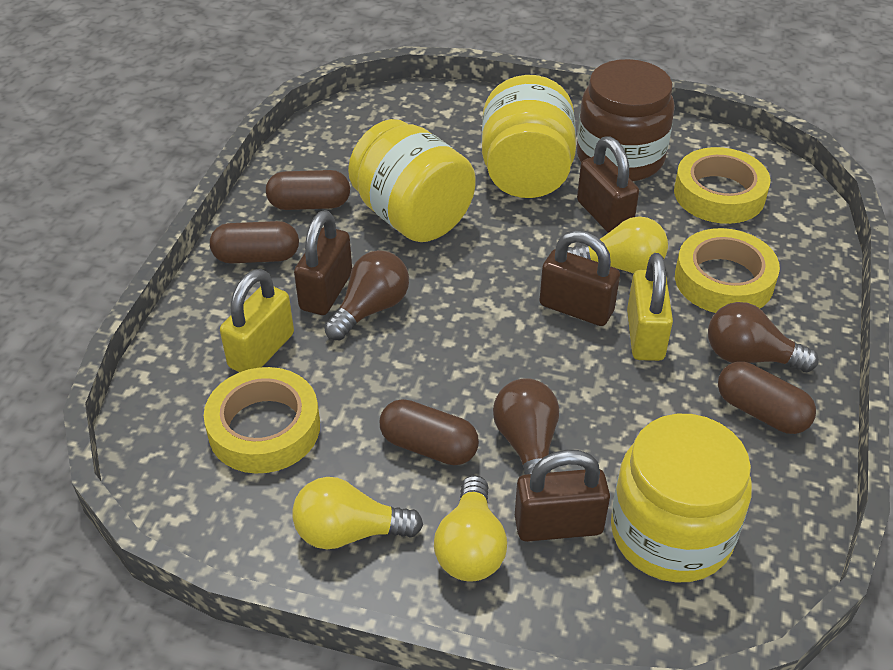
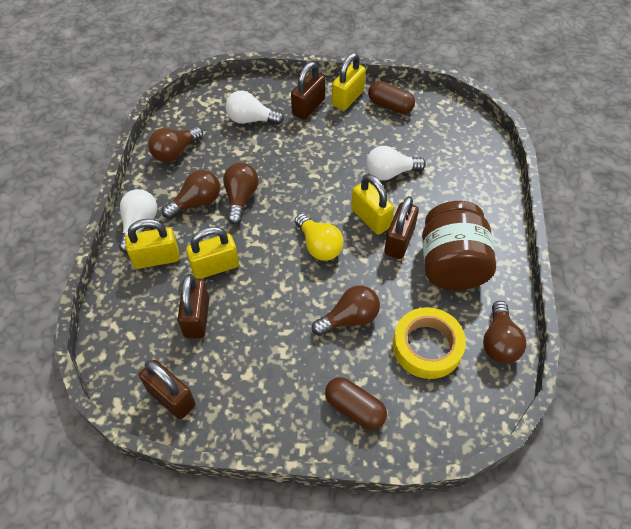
brown capsule: [210,221,299,263] [266,170,350,210] [380,399,479,465] [718,361,816,434] = 4 -> [325,377,387,430] [368,81,415,114] = 2
brown light bulb: [324,250,409,340] [493,378,559,475] [708,302,819,372] = 3 -> [148,127,203,162] [162,170,220,219] [223,163,259,224] [312,285,380,336] [483,301,527,364] = 5
white light bulb: none = 0 -> [119,189,157,253] [225,91,284,125] [366,146,426,180] = 3
yellow jar: [348,119,476,242] [482,75,576,198] [611,414,752,583] = 3 -> none = 0
yellow light bulb: [292,477,423,549] [434,475,507,581] [567,216,668,274] = 3 -> [295,213,343,261] = 1
yellow padlock: [220,269,294,372] [627,253,673,361] = 2 -> [125,219,180,269] [186,227,239,279] [332,53,366,111] [351,174,394,235] = 4
yellow tape: [204,367,320,474] [674,147,770,224] [675,228,780,313] = 3 -> [393,307,466,379] = 1

